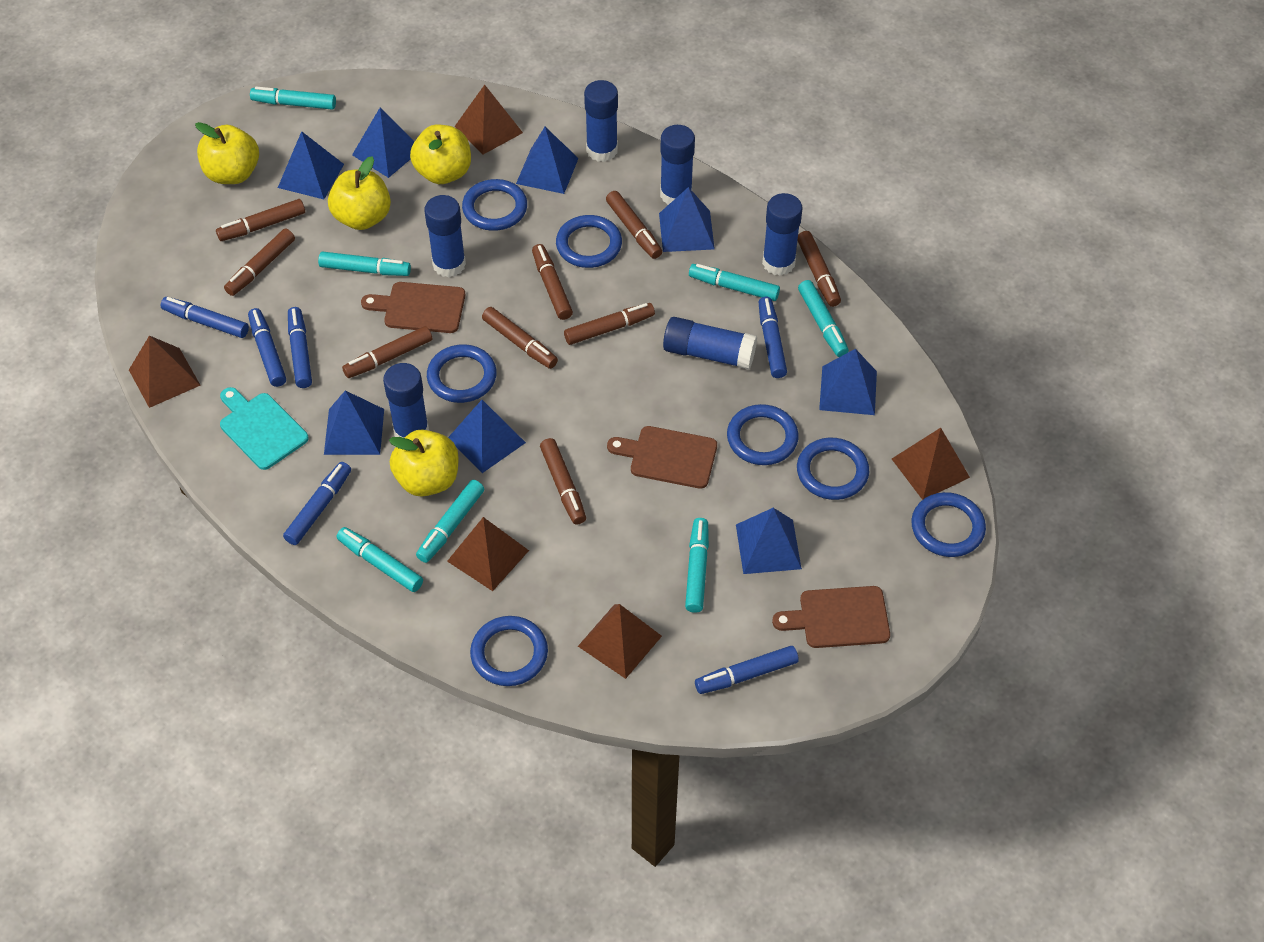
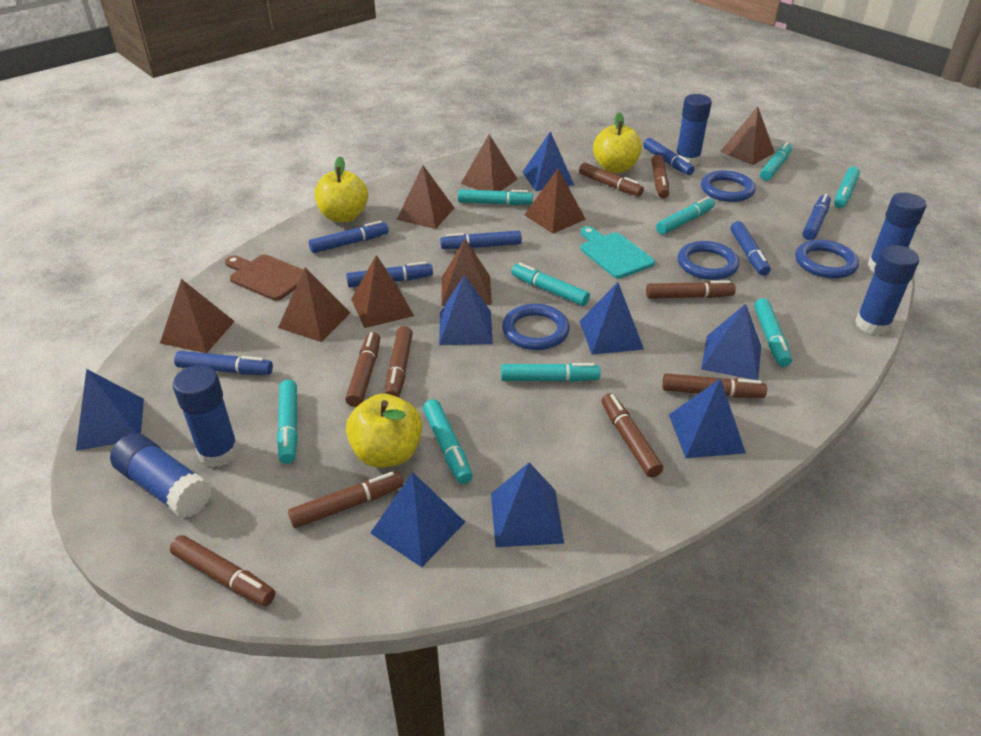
blue glue stick: [383,363,429,438] [425,195,466,277] [584,80,618,162] [660,125,695,205] [663,317,757,370] [762,193,802,276] = 6 -> [110,433,212,518] [173,365,239,467] [676,94,712,166] [855,245,919,335] [868,193,927,273] = 5
blue marker: [161,297,249,338] [248,308,286,387] [283,462,351,545] [288,307,312,388] [695,646,799,694] [759,297,787,378] = 6 -> [174,351,273,375] [309,221,389,253] [346,262,433,287] [440,231,522,249] [643,138,695,175] [731,221,771,276] [803,193,831,240] = 7
blue ring: [427,344,497,403] [462,179,527,231] [470,616,548,686] [556,215,622,268] [727,404,799,465] [797,438,869,500] [911,492,986,557] = 7 -> [502,304,570,350] [678,241,739,280] [701,171,755,202] [795,240,859,279] = 4
brown cutting board: [361,282,465,333] [607,426,717,489] [772,586,890,648] = 3 -> [225,255,304,301] = 1
brown pyramid: [129,335,201,408] [447,517,529,591] [454,85,523,155] [578,604,662,679] [892,428,970,500] = 5 -> [160,279,235,353] [278,267,350,342] [351,255,414,328] [397,165,454,229] [441,239,492,306] [461,134,517,191] [525,169,586,234] [720,106,775,165] = 8
turquoise marker: [250,87,336,110] [318,252,411,276] [337,527,423,592] [416,480,484,563] [685,518,709,613] [689,264,780,301] [798,280,849,357] = 7 -> [277,380,298,464] [423,399,473,484] [458,189,533,205] [501,363,601,382] [511,263,590,306] [656,196,715,235] [754,298,792,367] [760,142,792,181] [834,167,860,208] = 9
yellow apple: [195,122,259,184] [328,156,391,230] [389,430,459,497] [410,125,471,184] = 4 -> [315,156,368,222] [346,394,422,467] [593,112,642,173] = 3

